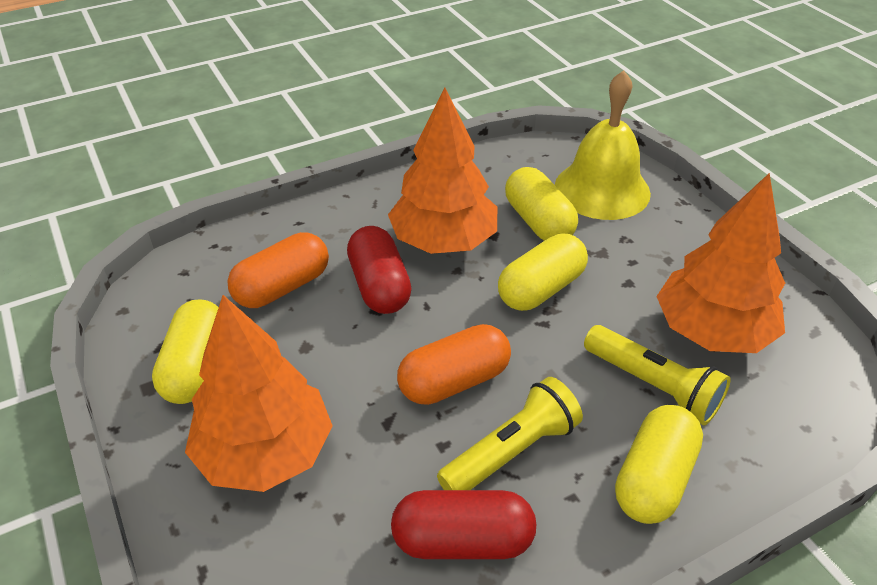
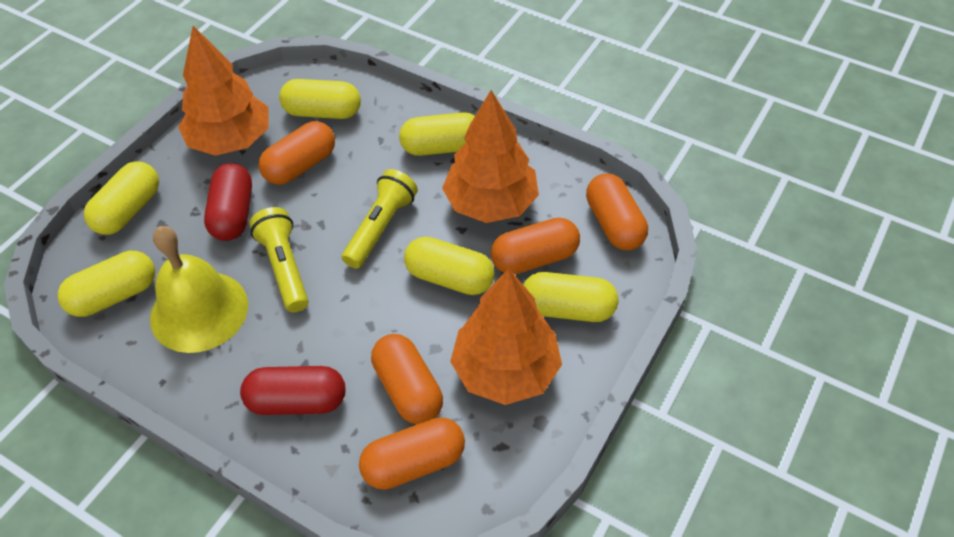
orange capsule: [227,232,329,308] [397,324,511,405] = 2 -> [259,121,335,185] [359,417,465,490] [371,334,443,424] [491,218,580,274] [586,174,648,251] = 5
yellow capsule: [152,300,219,404] [498,234,588,311] [505,167,578,241] [615,405,703,524] = 4 -> [58,251,155,317] [84,161,159,235] [279,79,361,119] [399,112,475,156] [404,237,495,295] [523,272,618,322] = 6

